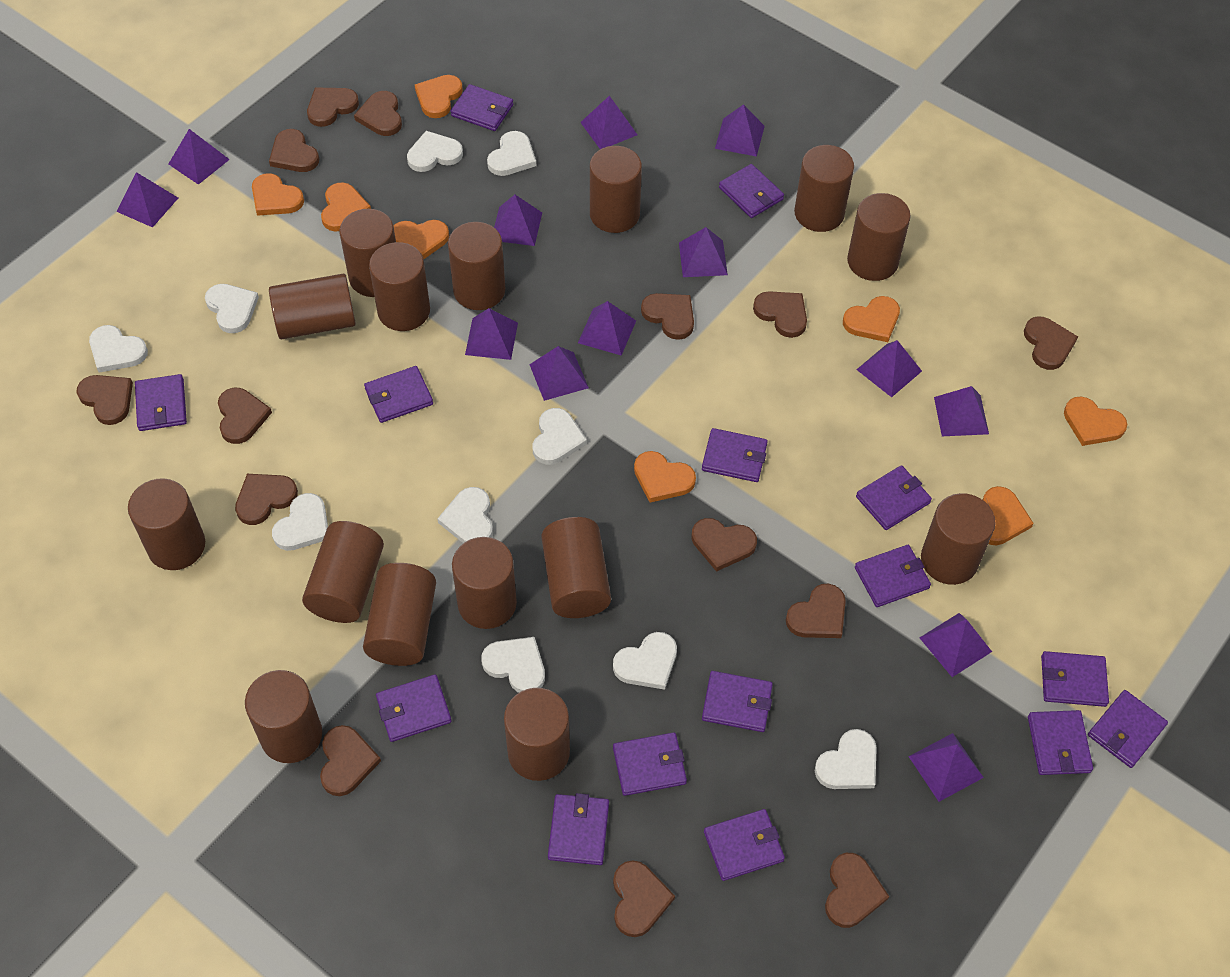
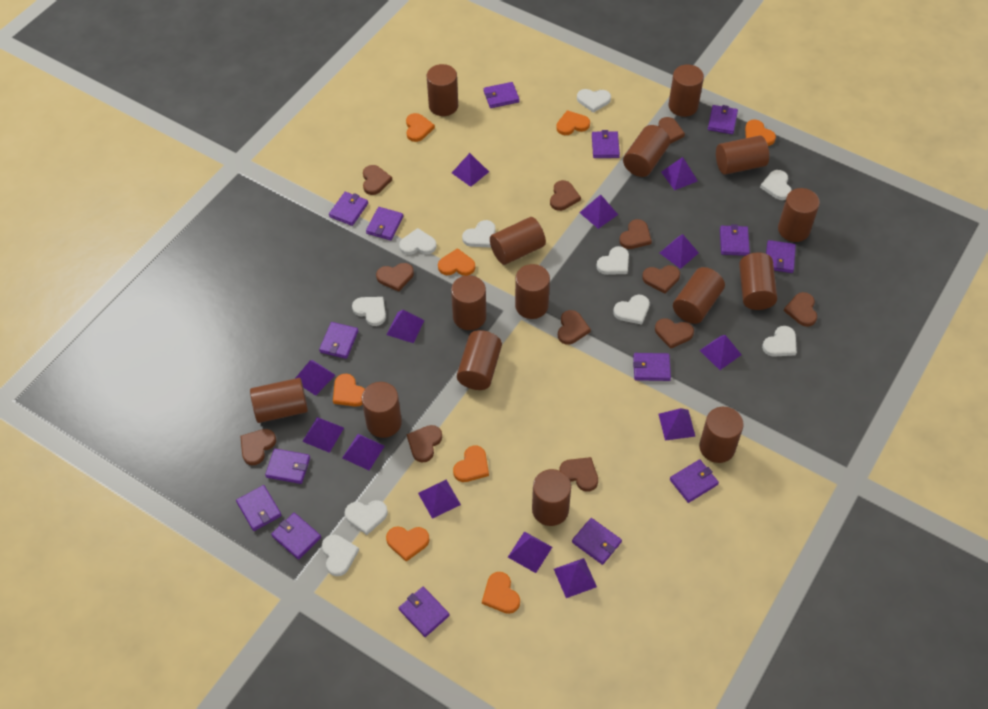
brown heart: [77,375,133,425] [218,388,272,444] [235,474,298,525] [269,129,319,172] [307,87,359,127] [320,725,381,796] [354,91,402,136] [613,860,675,937] [641,293,694,340] [692,518,757,572] [753,291,807,338] [786,583,846,638] [825,853,889,928] [1024,316,1078,370] = 14 -> [240,429,276,465] [363,165,392,195] [376,263,414,292] [407,425,442,463] [550,180,581,211] [558,310,591,345] [559,457,598,492] [619,219,652,249] [642,265,680,294] [655,318,694,349] [658,117,685,144] [784,292,817,327] = 12

